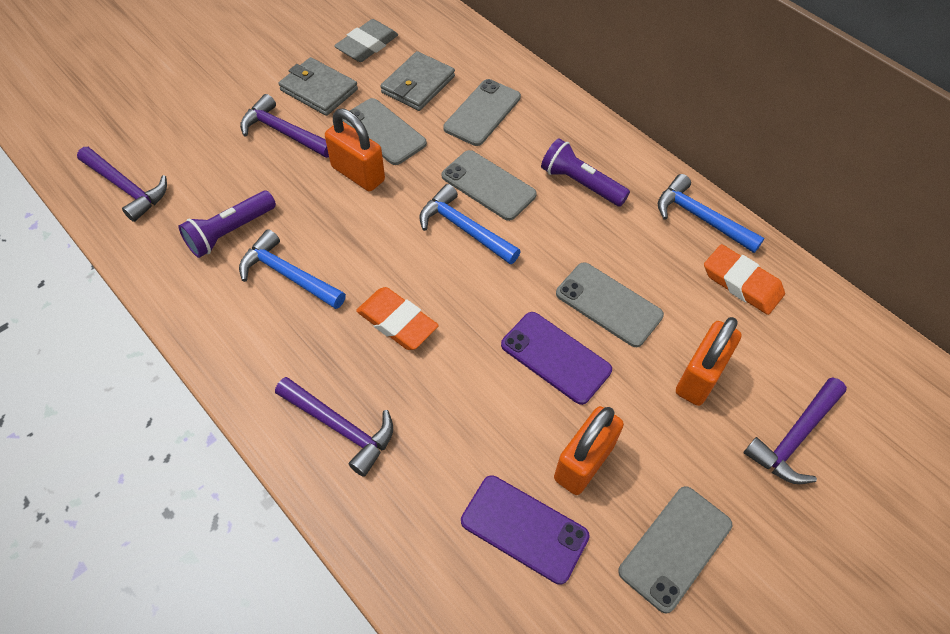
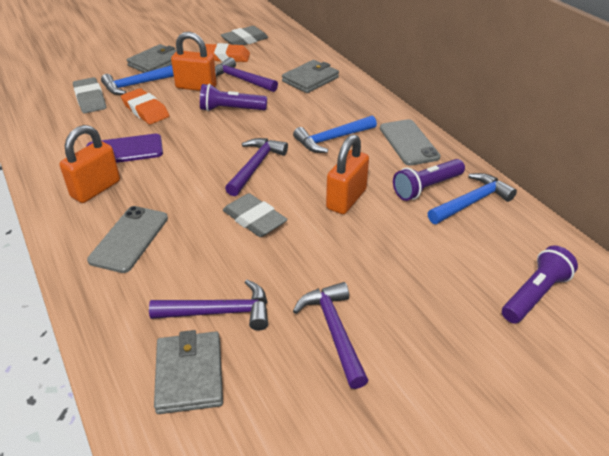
grey eraser: [334,19,398,62] = 1 -> [73,77,106,114] [221,26,268,45] [223,193,288,237] = 3
grey phone: [342,98,427,165] [442,150,537,221] [443,79,521,146] [556,262,664,347] [618,486,732,613] = 5 -> [87,206,168,273] [380,119,441,166] = 2
grey wallet: [279,57,358,116] [380,51,455,111] = 2 -> [127,44,176,73] [154,330,223,414] [282,60,339,93] = 3
purple flashlight: [178,191,276,258] [541,138,630,207] = 2 -> [200,84,267,111] [393,159,465,201] [502,245,578,323] = 3
purple phone: [461,475,590,585] [501,312,612,405] = 2 -> [86,134,163,163] = 1

